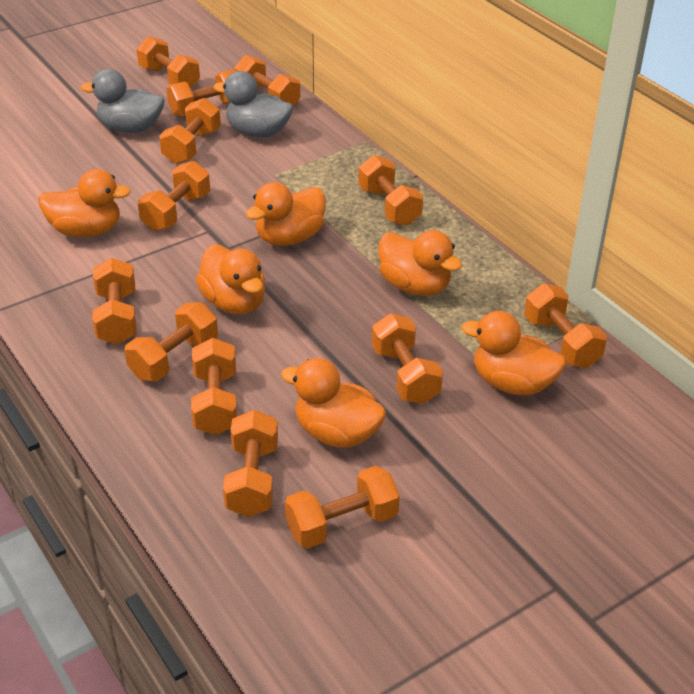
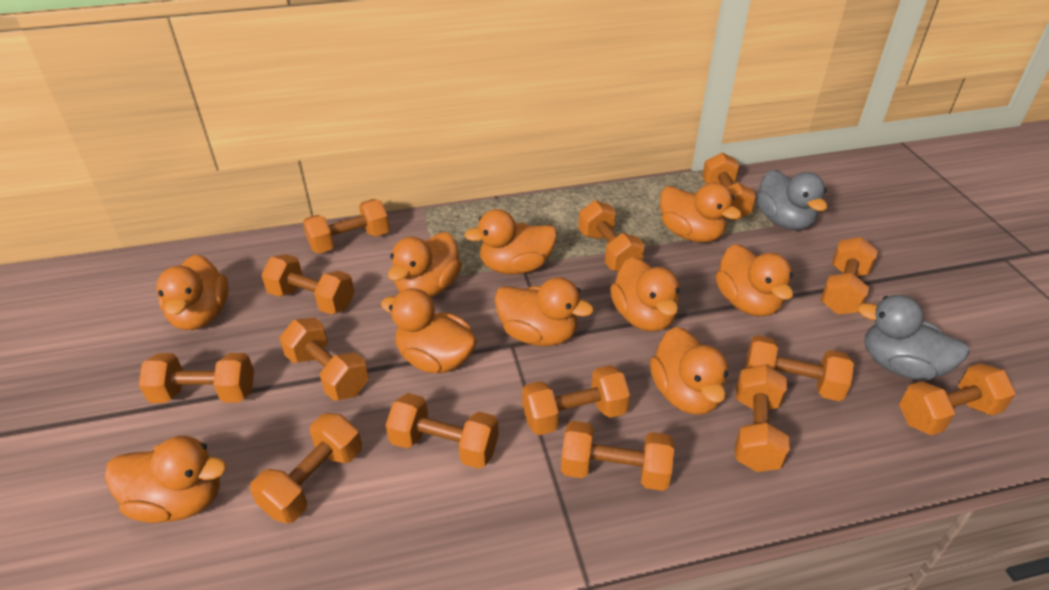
orange duck: [38,169,131,237] [196,245,265,315] [246,182,326,246] [281,358,386,448] [378,230,462,296] [462,311,566,396] = 6 -> [105,436,227,523] [156,254,229,330] [381,288,477,373] [388,232,462,297] [464,209,557,275] [495,277,594,346] [610,257,679,332] [650,327,728,414] [660,182,742,243] [715,244,793,317] = 10
orange dumbbell: [92,258,137,344] [125,302,218,381] [137,36,200,89] [138,161,210,231] [159,98,221,164] [166,69,236,117] [191,338,237,435] [223,410,278,517] [234,55,300,106] [285,466,400,548] [358,155,423,226] [372,313,443,404] [524,283,607,368] = 13 -> [139,353,254,403] [250,413,362,523] [261,254,355,314] [279,318,369,401] [303,199,390,253] [386,393,499,469] [522,365,630,435] [561,421,674,491] [578,200,645,272] [702,152,756,221] [735,365,790,472] [745,335,854,401] [821,237,878,314] [899,363,1016,435] = 14

